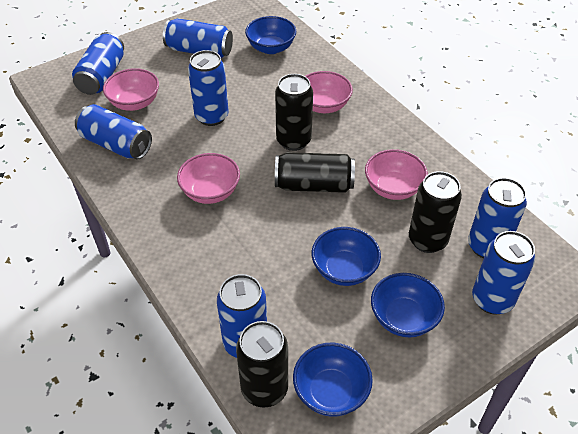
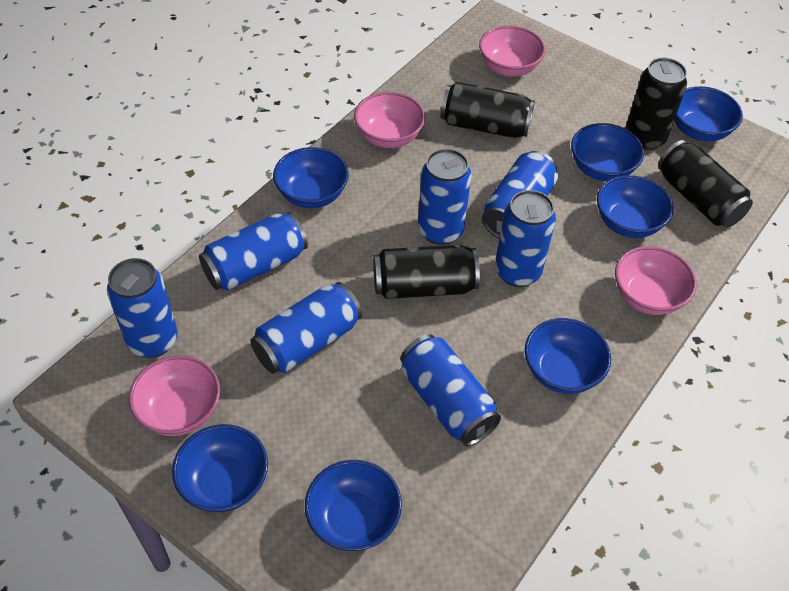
blue bowl: [245,16,296,54] [293,343,373,417] [312,227,381,286] [371,273,445,337] = 4 -> [172,424,268,512] [273,147,349,208] [305,460,402,551] [525,318,611,394] [571,123,644,181] [597,175,674,238] [674,86,743,141] = 7

